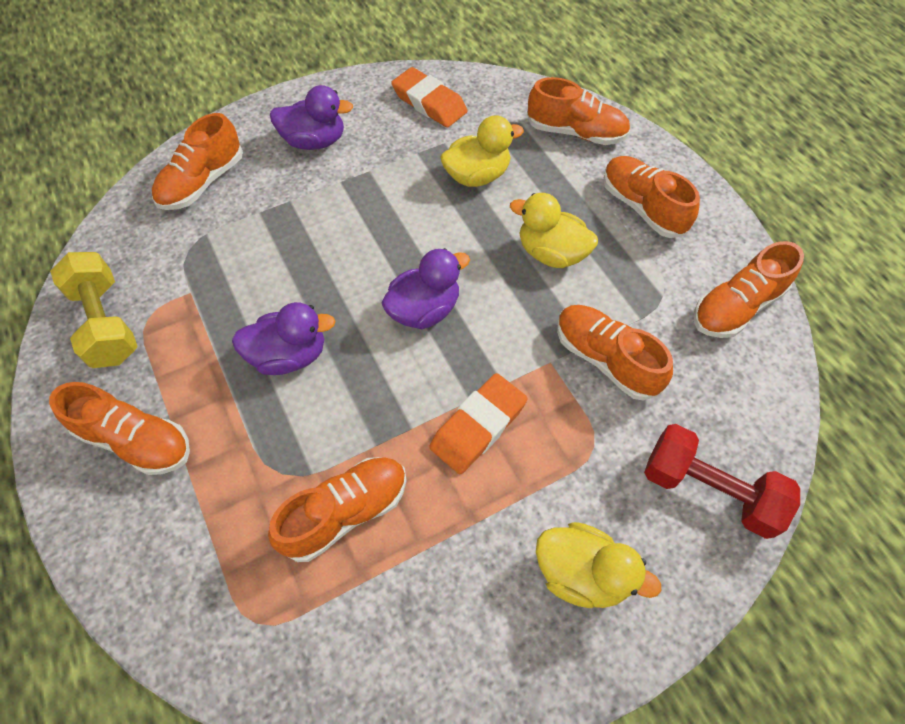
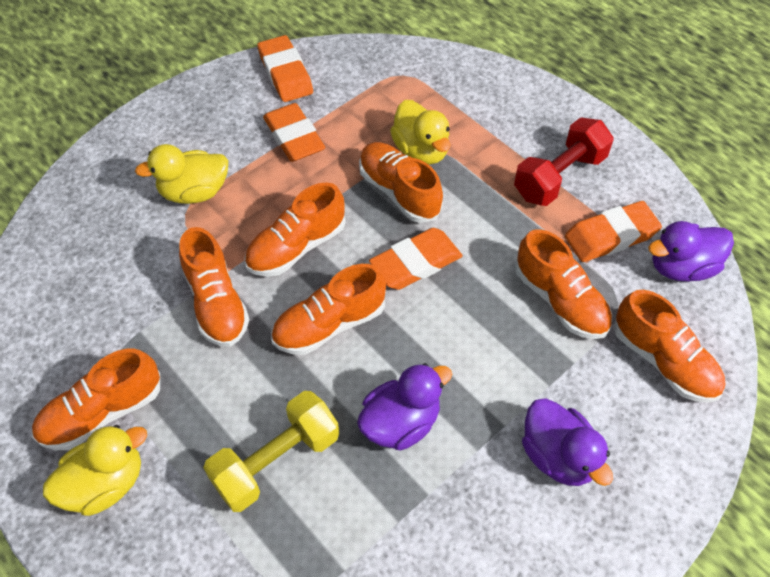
orange eraser: [391,67,467,128] [429,373,528,474] = 2 -> [257,35,313,102] [263,103,325,162] [369,228,463,290] [565,201,662,262] = 4

